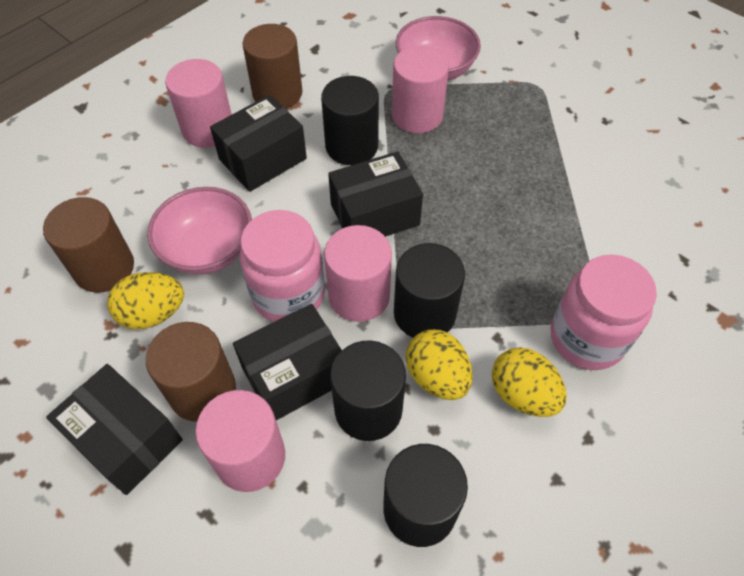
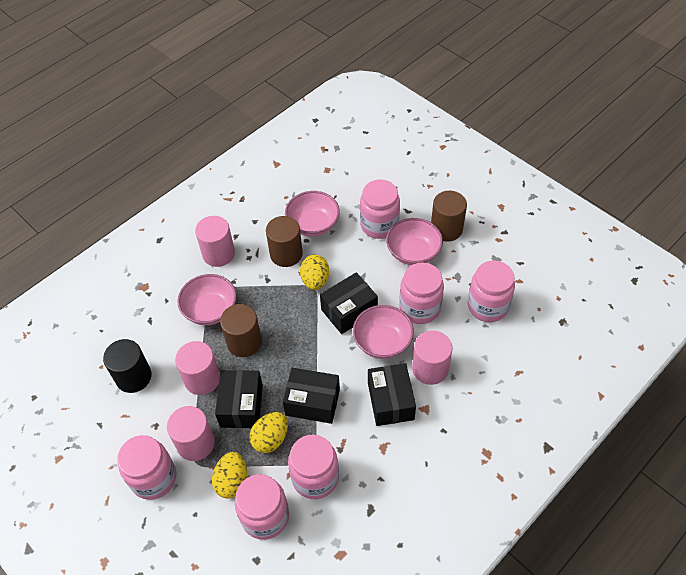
black cylinder: [321,76,379,165] [330,340,406,441] [383,444,468,547] [394,243,465,338] = 4 -> [103,339,152,393] = 1
pink bowl: [147,187,252,274] [396,16,481,81] = 2 -> [177,274,237,325] [285,191,340,237] [353,305,414,359] [386,218,443,265] = 4
pink jar: [240,210,325,322] [550,254,657,370] = 2 -> [117,435,176,500] [235,474,289,540] [288,435,339,499] [360,180,400,239] [399,262,444,324] [468,261,515,322] = 6

